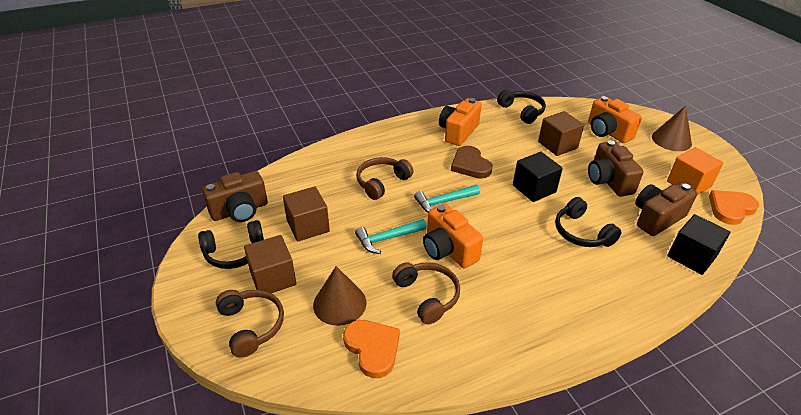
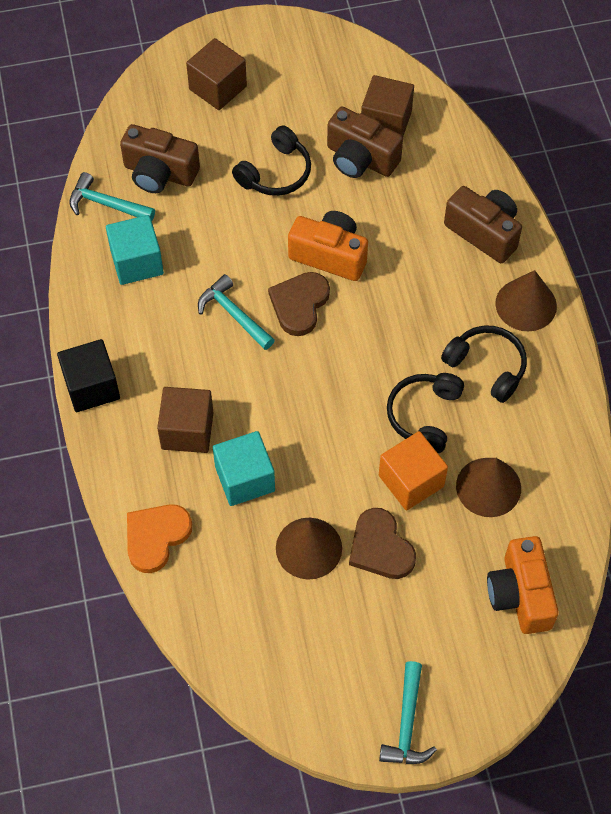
black cube: [513,152,563,202] [667,214,730,275] = 2 -> [57,339,120,412] = 1
brown cone: [313,266,366,326] [652,106,692,151] = 2 -> [276,518,342,580] [456,458,521,517] [495,270,557,332] = 3
brown headphones: [216,290,284,358] [356,157,414,200] [392,262,460,324] = 3 -> none = 0
brown heart: [451,146,493,178] = 1 -> [268,272,330,336] [349,508,416,579] = 2
orange camera: [423,203,483,269] [439,98,482,146] [588,96,642,143] = 3 -> [288,211,368,281] [487,536,559,634] = 2
orange heart: [343,320,400,378] [709,190,759,225] = 2 -> [127,504,192,573] = 1
turquoise cube: none = 0 -> [106,215,164,285] [213,431,275,506] = 2
turquoise hammer: [355,219,427,254] [414,185,480,213] = 2 -> [69,172,155,221] [198,274,275,350] [379,661,437,764] = 3

